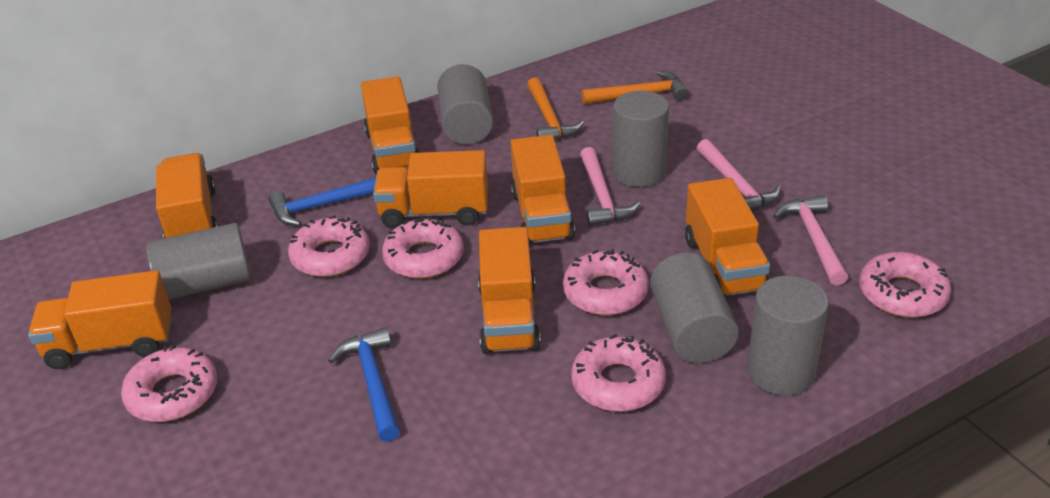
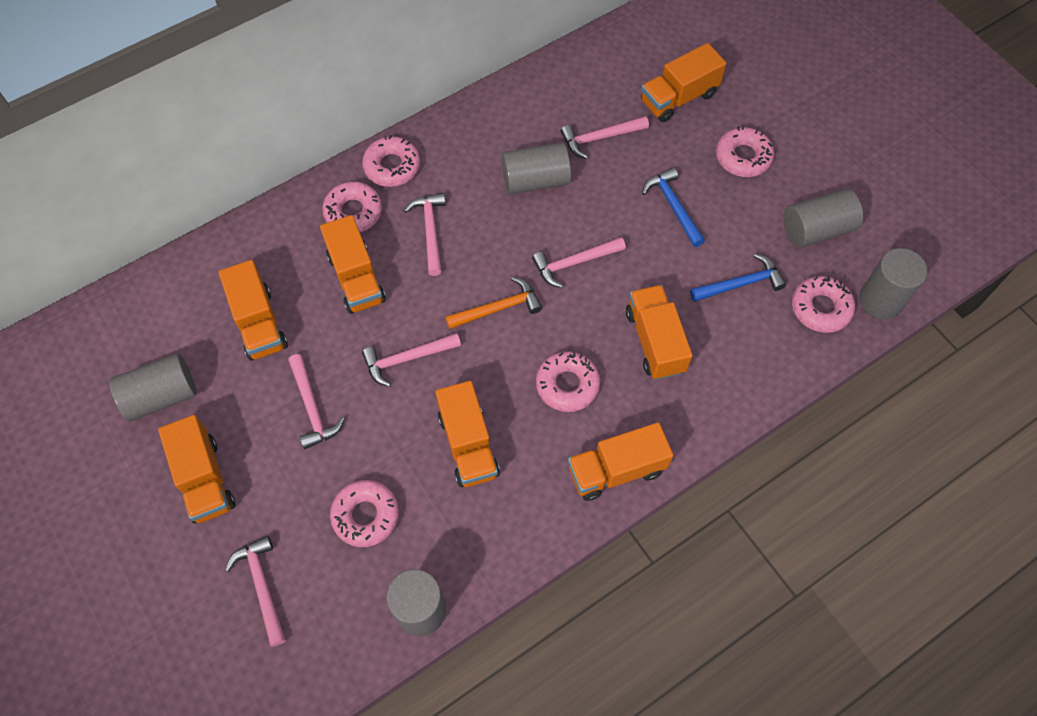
orange hammer: [527,77,584,140] [581,71,688,104] = 2 -> [445,277,542,329] = 1
pink hammer: [580,147,640,226] [697,139,781,211] [773,195,848,285] = 3 -> [225,536,286,647] [288,354,344,449] [362,333,461,387] [404,193,446,276] [532,237,626,288] [561,116,649,159] = 6

